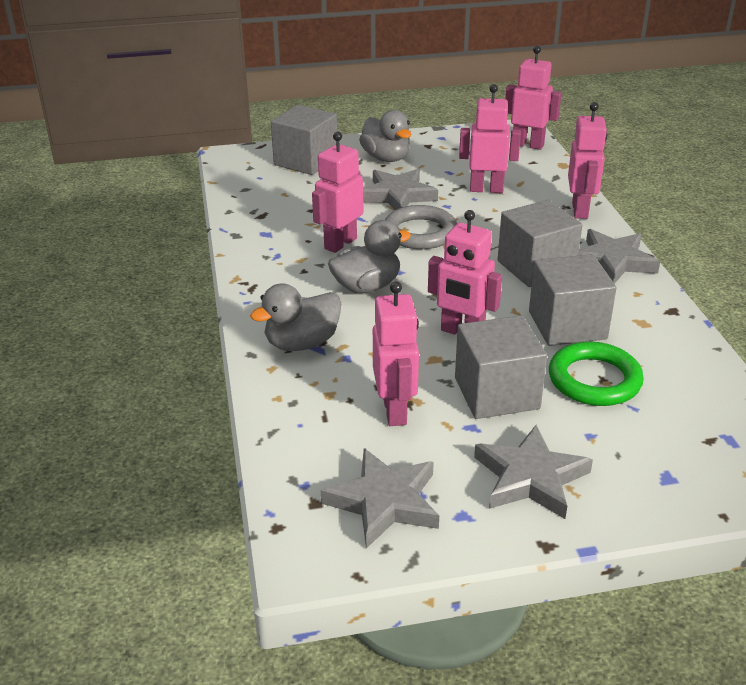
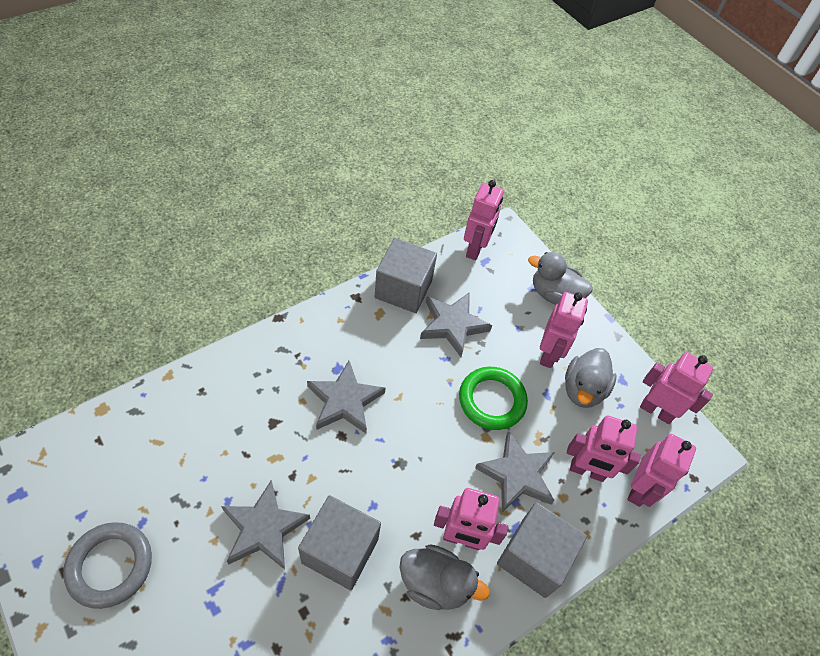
grey cube: [271,105,337,175] [455,315,547,419] [498,200,582,287] [529,254,616,346] = 4 -> [298,495,381,590] [375,238,437,313] [497,502,587,598] = 3

